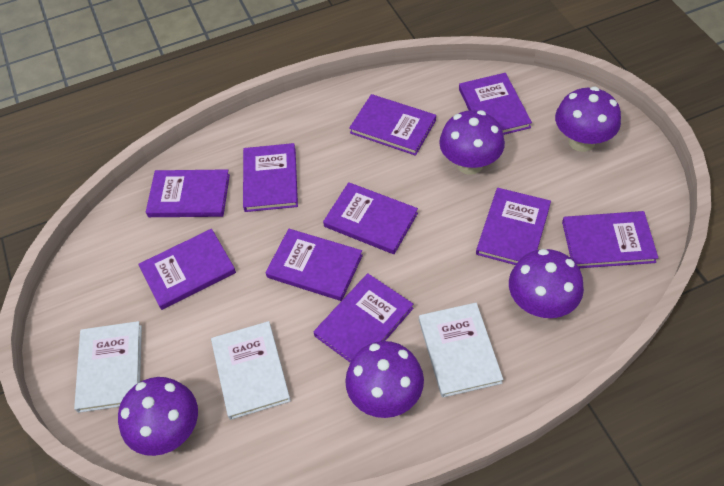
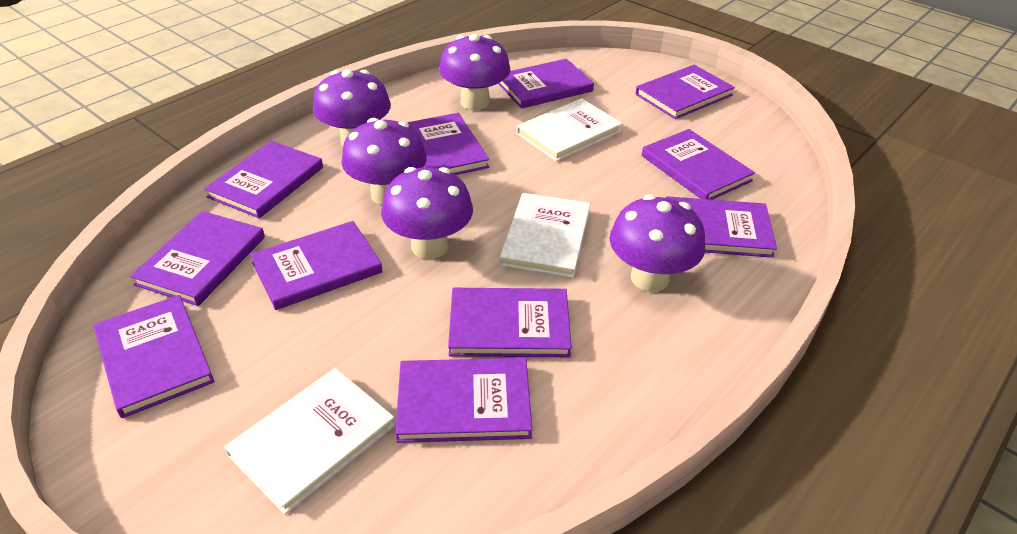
purple book: [138,229,236,310] [146,169,230,217] [243,143,298,212] [265,229,363,301] [314,273,413,362] [323,182,418,254] [349,94,436,156] [459,73,532,135] [476,188,551,265] [562,211,658,268] = 10 -> [94,295,214,418] [130,211,265,306] [204,141,323,218] [250,221,383,310] [395,358,532,443] [407,113,489,175] [448,288,572,357] [498,59,594,109] [635,65,735,119] [642,129,755,200] [665,196,777,258] = 11

